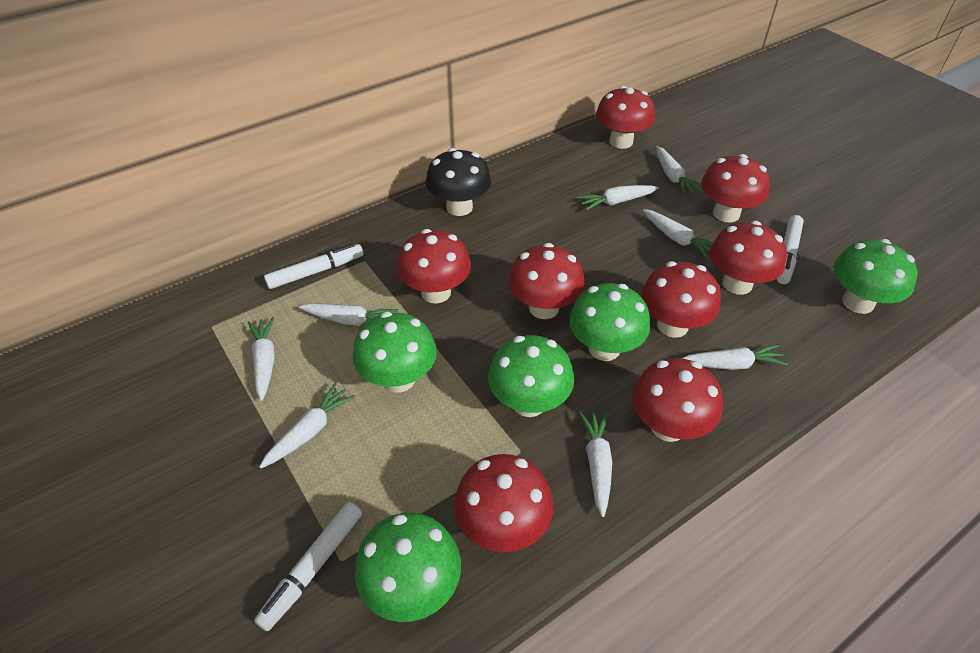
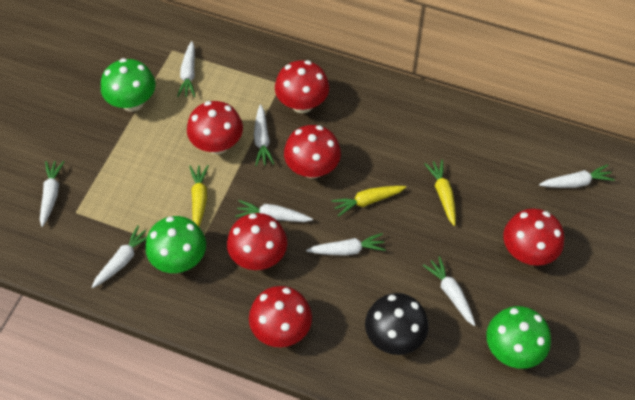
green mushroom: [353,312,437,393] [354,513,461,622] [488,335,574,417] [569,283,650,361] [834,239,918,314] = 5 -> [101,58,156,112] [145,216,206,273] [486,306,551,369] = 3
red mushroom: [396,229,471,304] [454,454,553,552] [508,243,585,319] [596,86,655,149] [632,358,723,442] [641,261,721,338] [701,154,770,222] [710,221,787,295] = 8 -> [187,101,243,154] [227,213,287,270] [249,286,312,347] [275,60,329,113] [284,125,341,179] [503,209,564,266] = 6
white marker: [254,502,362,631] [264,243,364,289] [777,215,804,284] = 3 -> none = 0
yellow carrot: none = 0 -> [189,165,209,227] [332,186,406,217] [424,160,456,226] = 3

